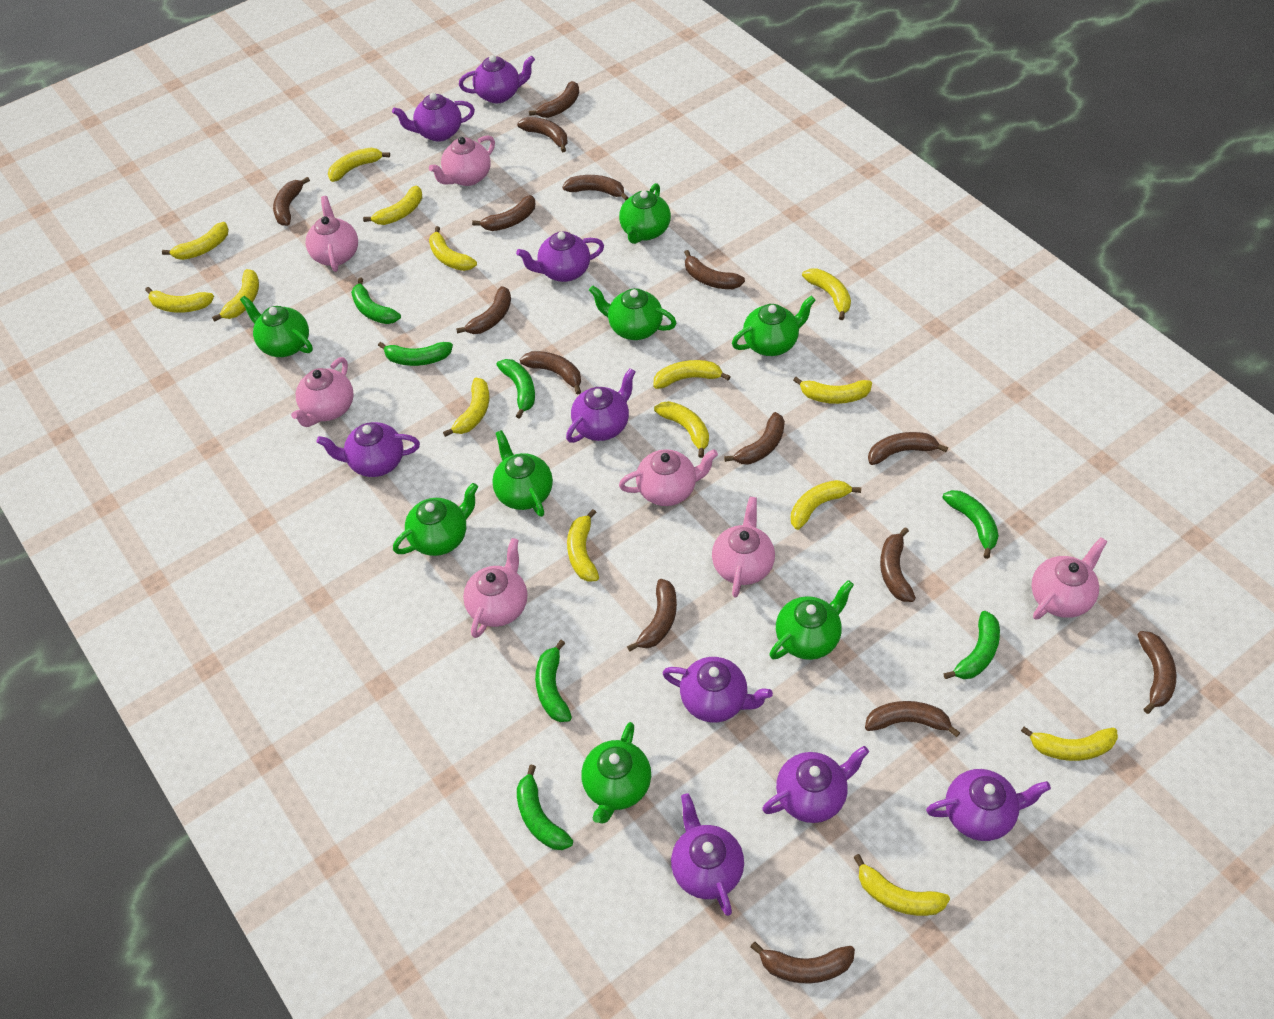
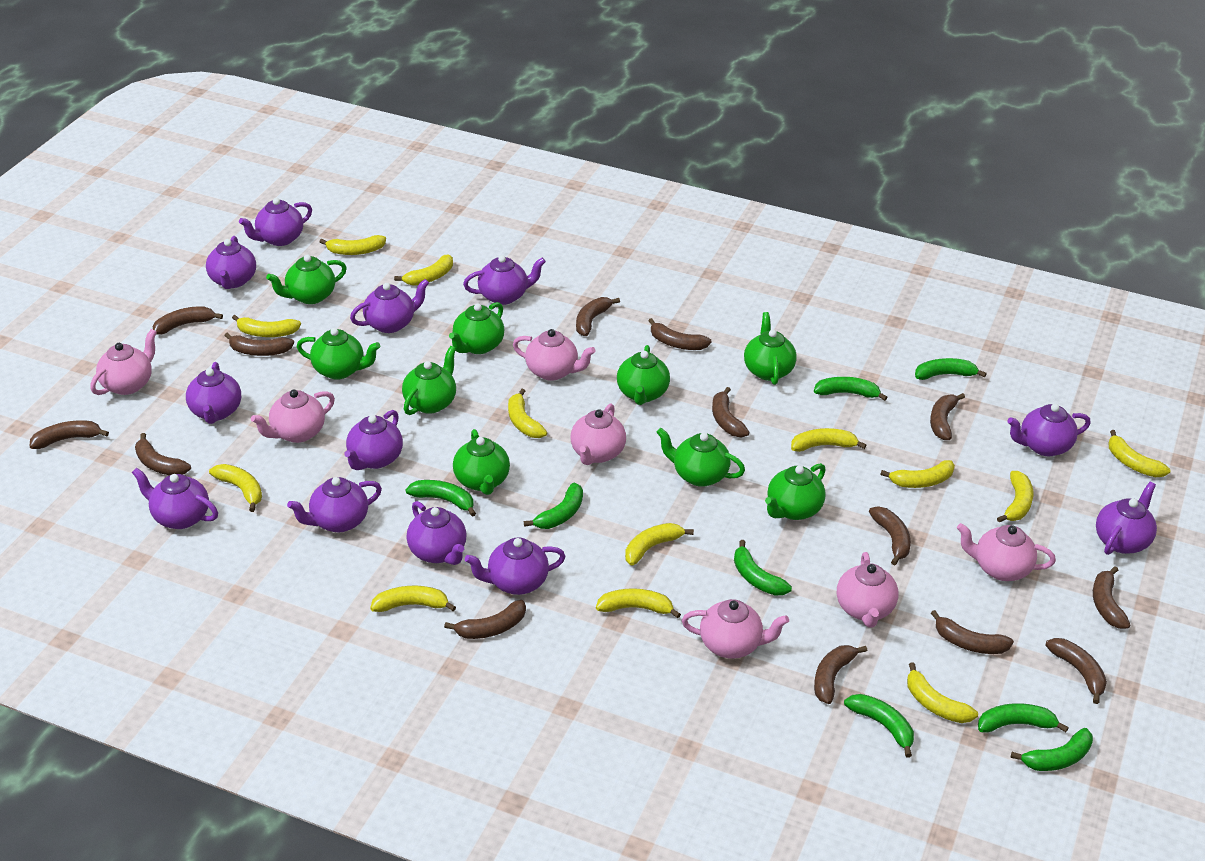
brown banana: [273,177,310,226] [456,286,511,334] [472,195,535,231] [517,117,567,152] [520,351,581,395] [529,81,579,118] [563,175,629,201] [627,579,677,652] [684,250,745,289] [724,412,785,464] [751,942,855,983] [865,701,960,737] [868,432,948,465] [880,527,916,602] [1137,631,1176,714] = 15 -> [29,420,109,449] [135,433,191,475] [153,306,223,335] [224,333,294,356] [444,600,526,639] [576,297,620,336] [648,318,712,350] [712,387,749,438] [814,645,867,704] [869,506,911,565] [930,393,965,440] [931,610,1014,654] [1045,638,1107,704] [1093,566,1131,629] = 14
green banana: [351,278,401,324] [378,342,453,366] [496,359,535,419] [517,765,573,850] [535,640,572,722] [942,490,999,559] [944,611,1000,679] = 7 -> [406,480,476,517] [524,483,583,529] [734,540,792,596] [814,377,888,401] [844,694,914,758] [915,358,987,380] [978,703,1069,733] [1010,728,1093,771] = 8
green teapot: [240,296,313,357] [393,483,478,556] [492,430,553,517] [581,722,651,824] [589,286,677,340] [619,183,671,244] [732,296,816,356] [770,580,854,660] = 8 -> [266,255,347,304] [297,328,380,380] [402,346,456,415] [449,302,504,354] [453,429,510,495] [617,345,670,405] [657,428,745,487] [744,312,797,385] [765,463,826,520] = 9
purple teapot: [317,422,420,477] [392,93,475,142] [459,55,535,103] [516,231,604,282] [566,368,635,443] [663,657,773,723] [671,793,744,916] [762,746,869,823] [926,769,1051,841] = 9 -> [132,467,218,529] [186,362,241,424] [206,236,256,289] [239,198,312,246] [287,477,382,532] [344,410,403,470] [350,279,429,333] [406,501,467,565] [463,255,546,305] [465,538,566,595] [1007,404,1091,456] [1096,482,1157,555] = 12
yellow banana: [145,287,214,313] [162,222,229,260] [212,269,259,322] [328,148,390,182] [363,186,422,225] [429,226,477,271] [443,377,489,437] [567,509,599,582] [654,360,731,389] [654,401,709,458] [791,480,861,530] [793,377,872,404] [802,268,851,320] [853,854,950,916] [1021,727,1118,761] = 15 -> [209,464,262,512] [232,315,301,337] [320,235,386,255] [370,586,456,612] [394,254,453,286] [508,389,547,438] [596,588,681,618] [625,523,694,566] [791,428,867,452] [880,460,955,488] [907,662,978,723] [997,471,1033,523] [1109,430,1171,477] = 13

